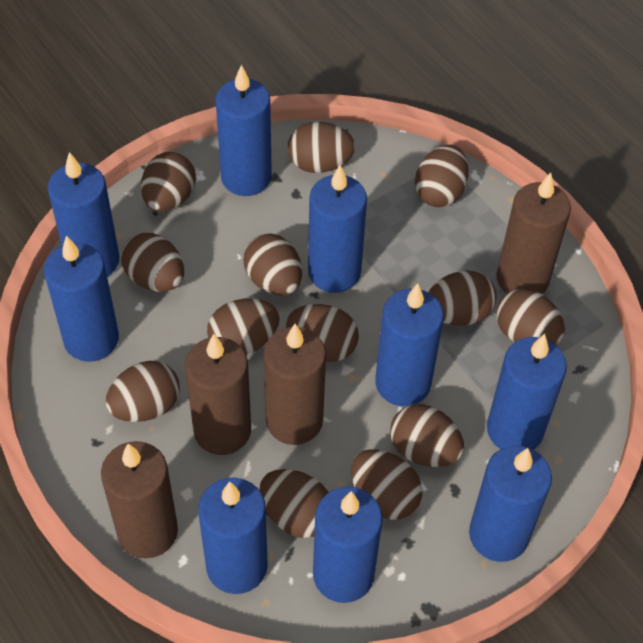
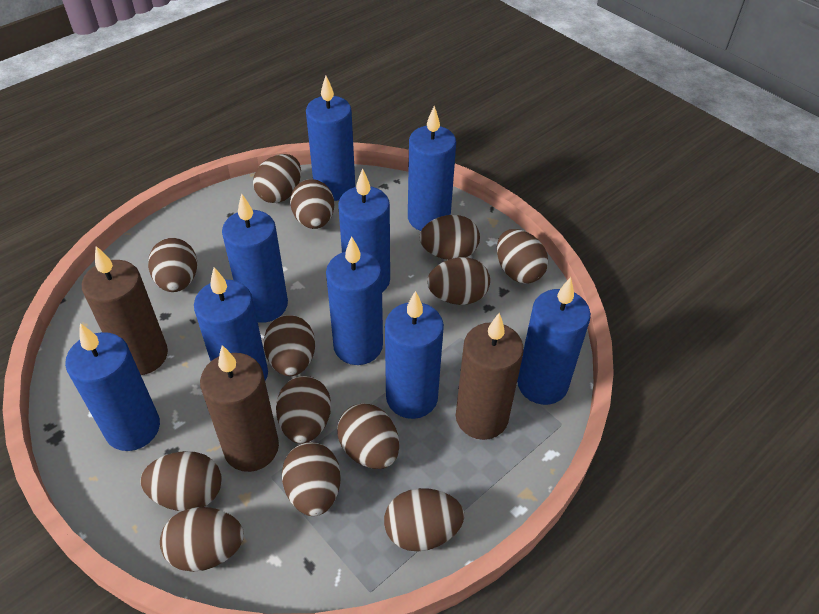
brown candle: [101,441,178,559] [185,334,251,455] [264,324,326,445] [496,173,571,294] = 4 -> [82,246,168,375] [200,345,279,472] [456,313,524,440] = 3

